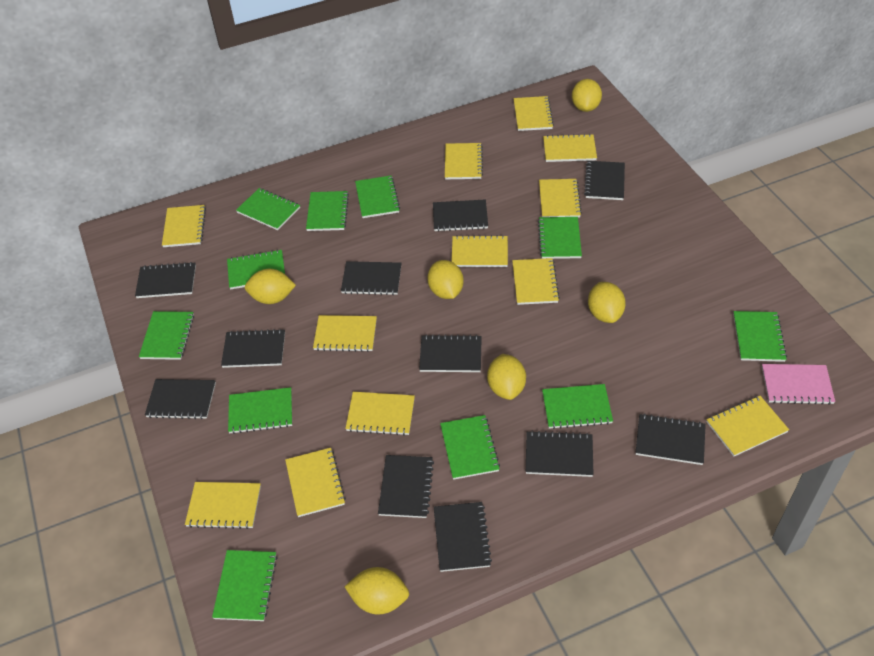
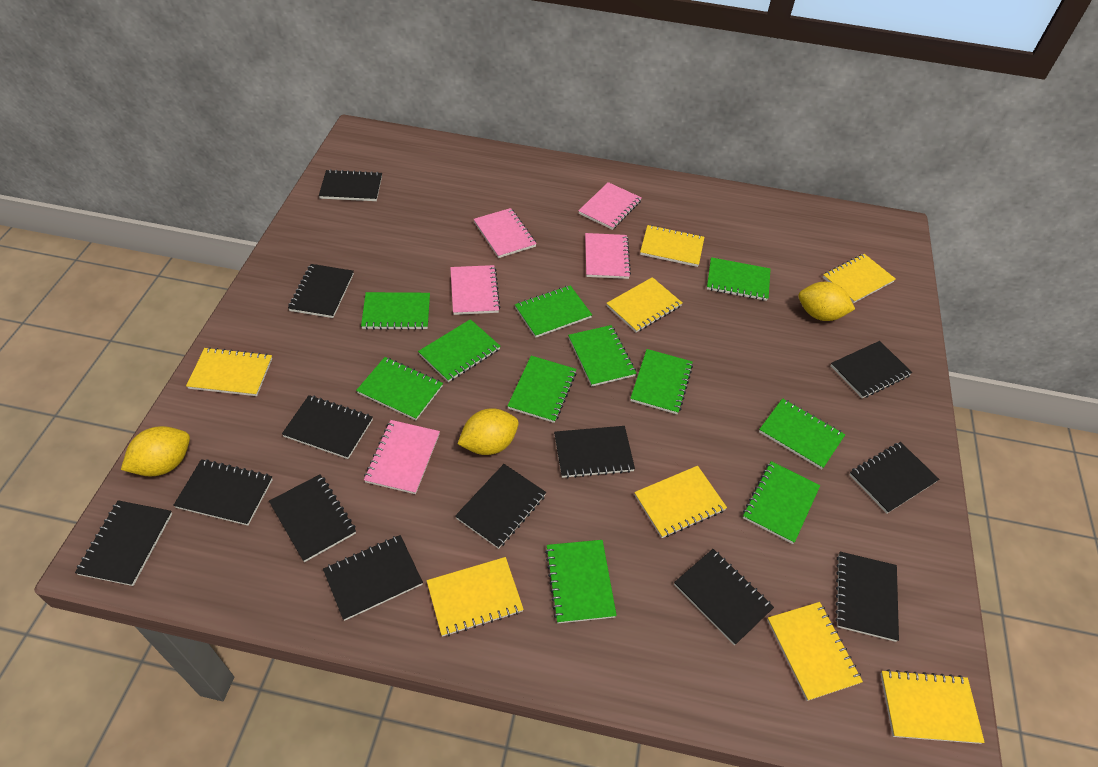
black notebook: [135,262,196,298] [145,379,216,419] [221,329,285,368] [341,261,401,295] [378,455,434,518] [419,334,482,372] [433,199,488,232] [434,502,492,572] [526,431,594,477] [584,161,625,200] [636,414,706,465] = 11 -> [75,500,172,586] [173,459,273,526] [269,474,356,562] [282,395,373,459] [288,264,354,318] [319,169,382,201] [323,535,423,621] [455,464,546,549] [554,426,635,478] [674,549,774,645] [831,341,912,398] [835,552,899,642] [849,442,939,514] = 13
pink notebook: [762,364,835,405] = 1 -> [364,420,440,494] [450,265,500,315] [474,208,537,258] [578,182,642,230] [585,233,631,279] = 5
yellow lemon: [245,269,296,304] [344,567,409,615] [427,260,463,299] [487,354,526,400] [572,79,602,112] [588,282,626,323] = 6 -> [121,426,190,477] [458,408,519,455] [798,282,855,321] = 3
yellow notebook: [162,205,206,247] [185,482,261,529] [285,448,346,517] [313,315,377,352] [345,392,415,435] [445,143,483,179] [451,235,508,267] [512,258,560,305] [513,96,554,131] [539,179,582,217] [543,134,597,162] [707,396,789,456] = 12 -> [186,347,272,396] [427,557,524,637] [606,277,682,332] [634,466,727,538] [640,225,704,267] [767,602,863,701] [823,254,896,303] [880,670,985,744] = 8

